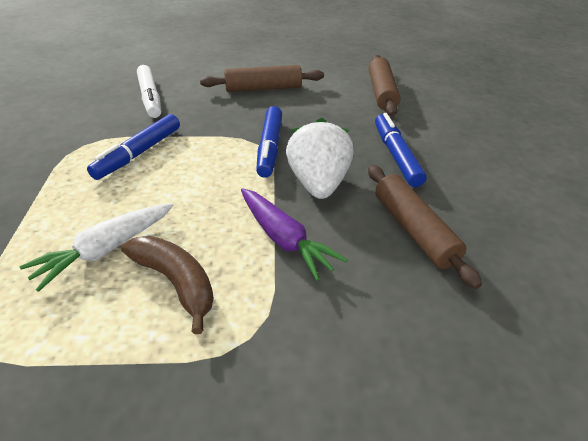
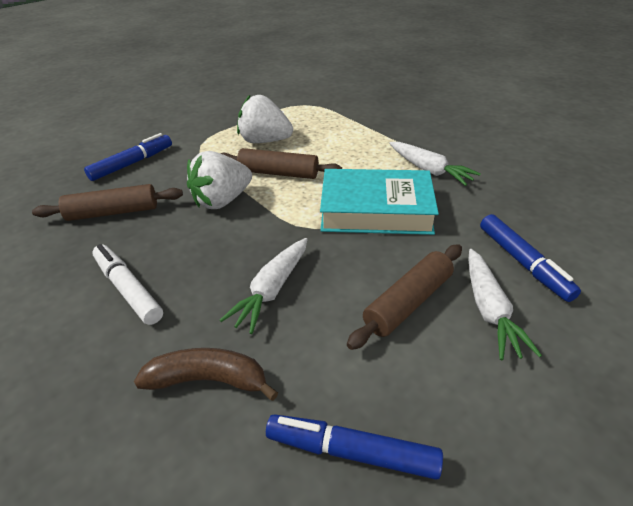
purple carrot: [241,188,348,281] = 1 -> none = 0
turquoise book: none = 0 -> [320,169,439,235] = 1
white carrot: [20,203,173,292] = 1 -> [220,238,308,334] [389,142,481,186] [468,249,542,360] = 3
white strawberry: [286,118,354,199] = 1 -> [187,151,252,209] [237,95,293,143] = 2

